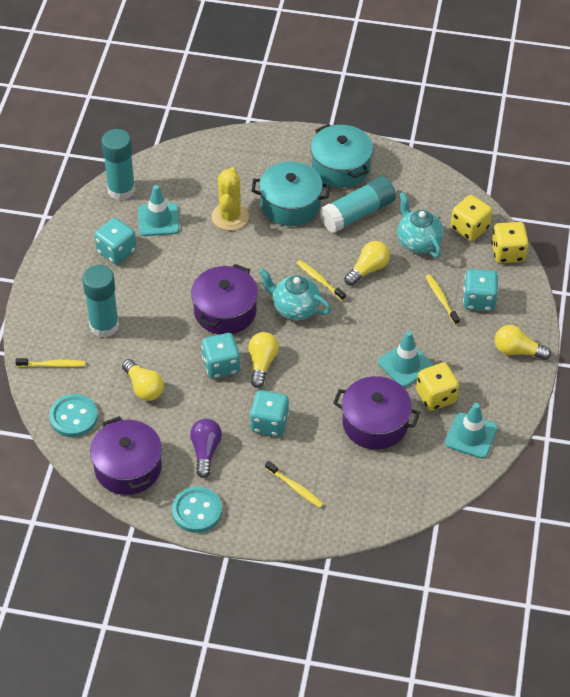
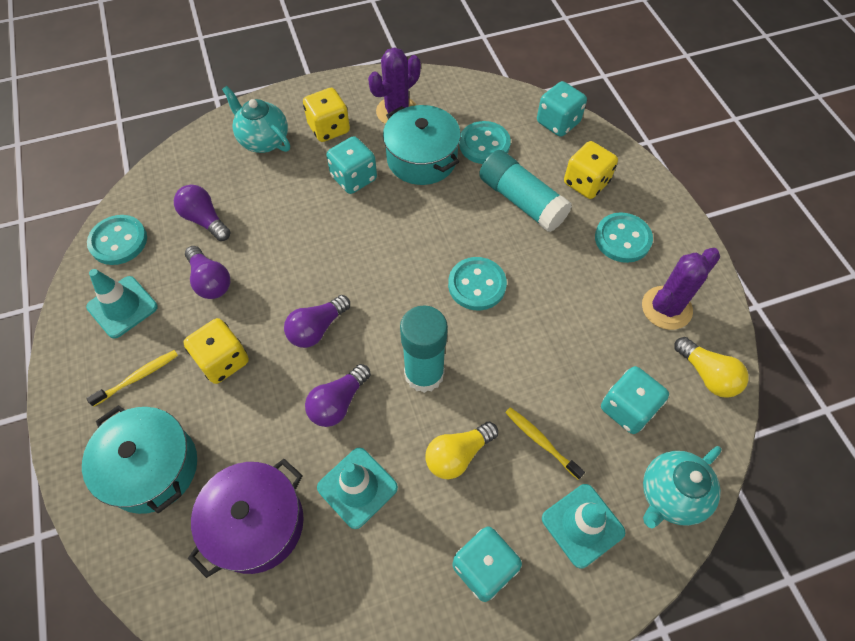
purple cactus: none = 0 -> [368,47,421,124] [642,248,720,330] = 2
purple light bulb: [190,419,222,478] = 1 -> [174,185,230,241] [185,246,230,299] [284,295,350,348] [305,364,371,427] = 4
purple pot: [90,416,162,495] [191,264,258,334] [333,376,420,450] = 3 -> [188,459,304,578] = 1
turquoise button: [49,394,98,437] [172,487,222,533] = 2 -> [87,215,147,265] [448,257,507,310] [459,121,511,164] [595,212,653,263] = 4
turquoise glue stick: [82,265,119,338] [101,129,135,201] [320,176,396,233] = 3 -> [400,305,448,393] [479,150,572,232] = 2
yellow cactus: [212,167,249,230] = 1 -> none = 0
yellow light bulb: [122,359,164,401] [248,332,279,388] [344,241,390,286] [495,325,551,360] = 4 -> [425,422,498,479] [675,337,749,398] = 2
yellow toothbrush: [15,358,85,367] [265,461,324,508] [296,260,346,301] [425,274,460,325] = 4 -> [86,350,178,407] [505,407,585,479] = 2

